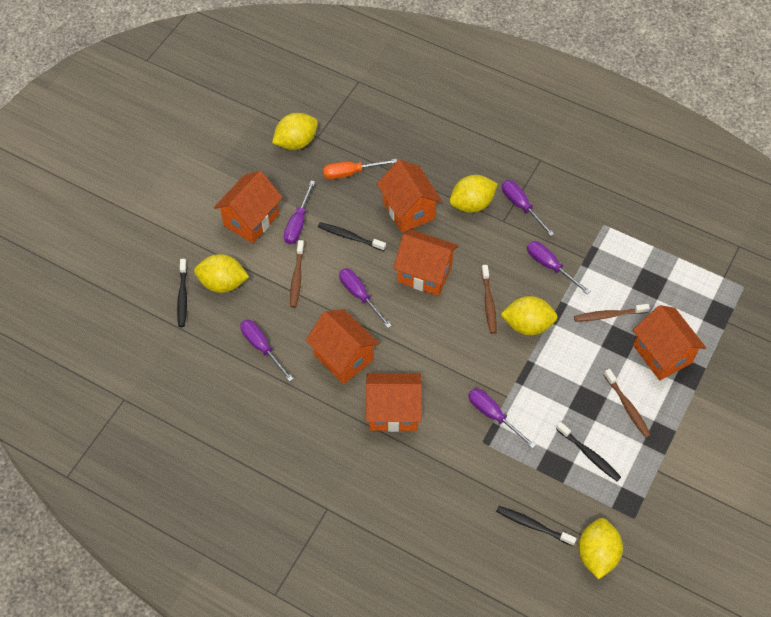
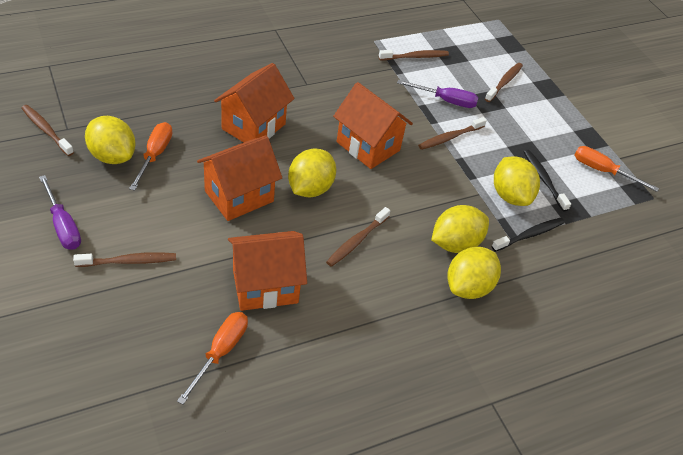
black toothbrush: [177,259,187,327] [318,222,386,251] [496,506,577,546] [556,422,621,481] = 4 -> [492,218,564,252] [524,150,571,212] = 2
brown toothbrush: [290,240,304,307] [481,265,497,334] [574,304,650,322] [603,369,651,438] = 4 -> [21,105,74,156] [73,252,176,267] [326,207,390,267] [379,50,449,60] [418,117,487,150] [485,63,523,102] = 6
orange house: [214,171,283,243] [305,310,379,384] [366,373,422,432] [377,160,442,233] [393,230,458,296] [633,305,706,380] = 6 -> [197,135,282,221] [214,63,294,142] [228,231,307,311] [333,82,413,169] = 4
orange screwdriver: [323,159,397,180] = 1 -> [129,122,172,191] [177,312,248,405] [575,146,659,192] = 3
purple screwdriver: [240,320,293,382] [284,181,315,244] [339,268,392,328] [468,388,536,449] [502,180,554,236] [527,241,590,294] = 6 -> [39,175,81,250] [397,80,478,108] = 2

